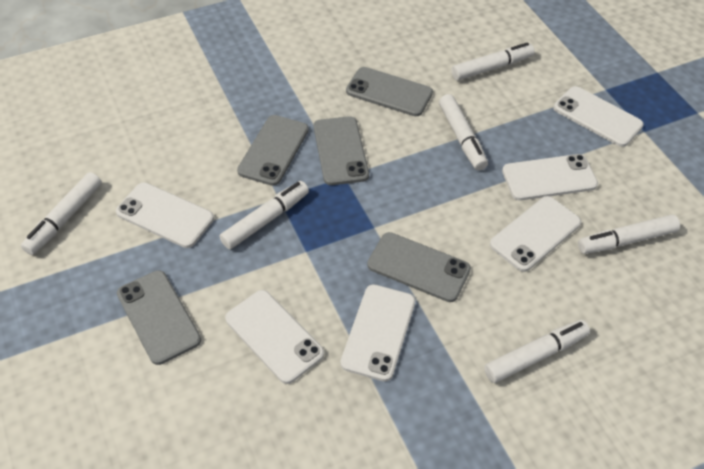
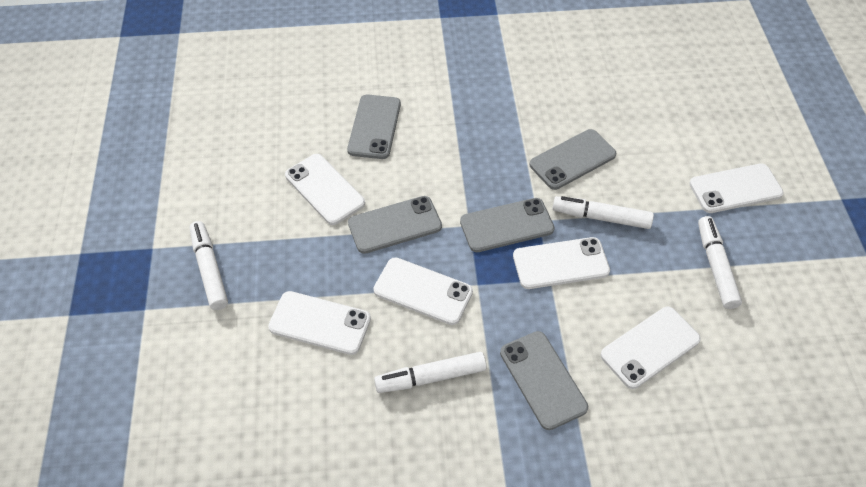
white marker: [21,172,102,255] [220,181,309,250] [439,94,488,170] [452,42,535,81] [484,320,590,383] [578,214,680,254] = 6 -> [190,221,228,310] [374,352,486,393] [552,196,654,229] [698,216,742,309] = 4

